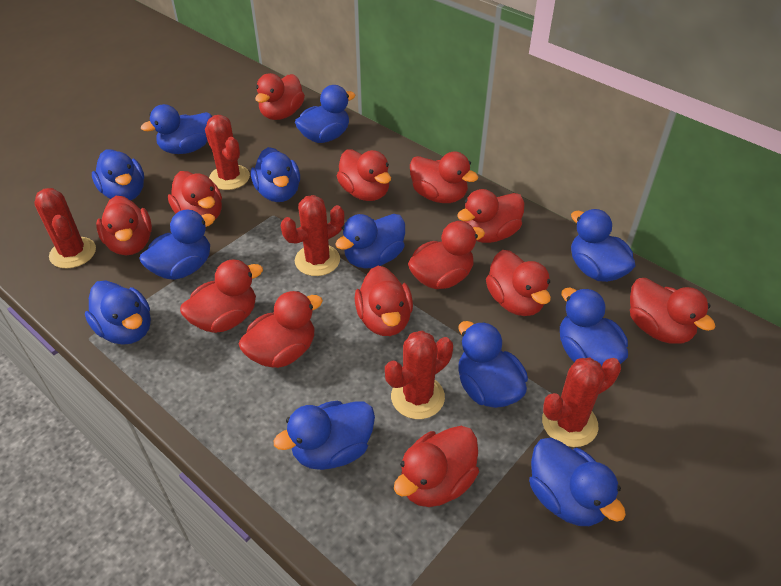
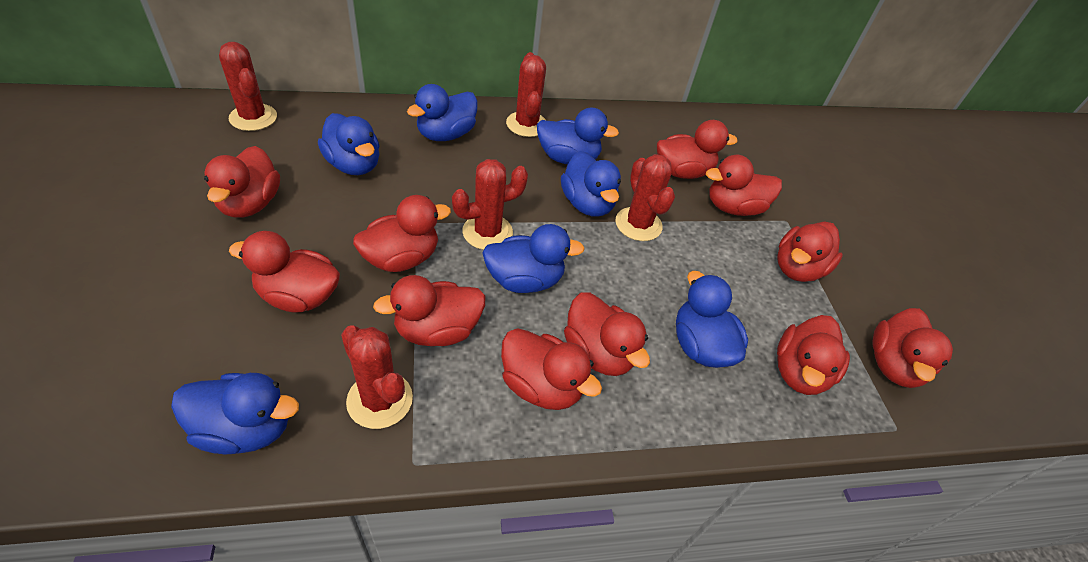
blue duck: [85,280,151,345] [92,149,144,200] [139,210,215,280] [141,104,212,154] [251,147,300,202] [274,401,375,470] [295,85,355,143] [335,214,405,269] [458,321,528,408] [529,438,626,526] [560,288,628,366] [571,209,636,282] = 12 -> [171,373,299,455] [318,113,380,175] [407,84,478,141] [482,224,585,293] [537,108,619,164] [561,151,621,216] [676,271,748,368] = 7
red duck: [96,196,152,255] [168,171,222,221] [180,260,263,333] [239,291,323,368] [255,73,305,120] [337,149,391,201] [355,266,413,336] [394,426,479,507] [408,221,485,289] [410,151,478,203] [457,189,524,243] [486,250,551,316] [630,278,715,344] = 13 -> [204,146,280,218] [229,231,340,313] [353,195,451,272] [373,275,486,346] [501,328,602,410] [564,292,650,376] [657,120,737,179] [706,155,782,216] [777,221,843,282] [777,315,850,395] [872,308,953,388] = 11

